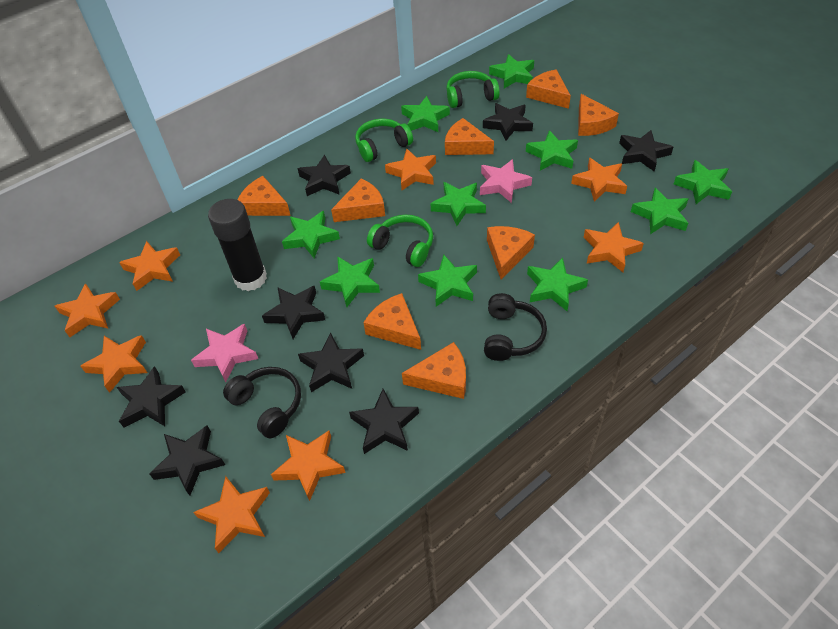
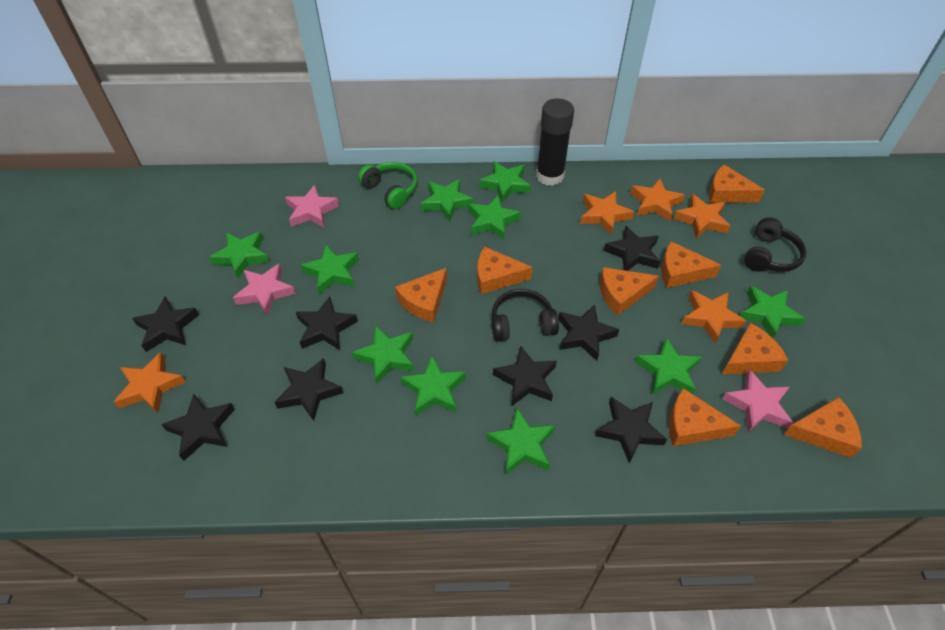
green headphones: [355,119,413,162] [367,215,433,267] [446,71,500,108] = 3 -> [358,162,417,209] = 1
orange star: [55,283,120,337] [81,335,147,393] [119,241,180,291] [193,476,270,553] [271,431,346,501] [385,148,436,190] [571,158,627,202] [584,222,644,272] = 8 -> [114,352,186,413] [580,191,634,235] [630,178,685,221] [673,194,730,239] [681,290,746,343] = 5
pink star: [191,324,258,382] [480,159,532,203] = 2 -> [233,263,296,316] [285,185,339,227] [722,369,793,432] = 3

